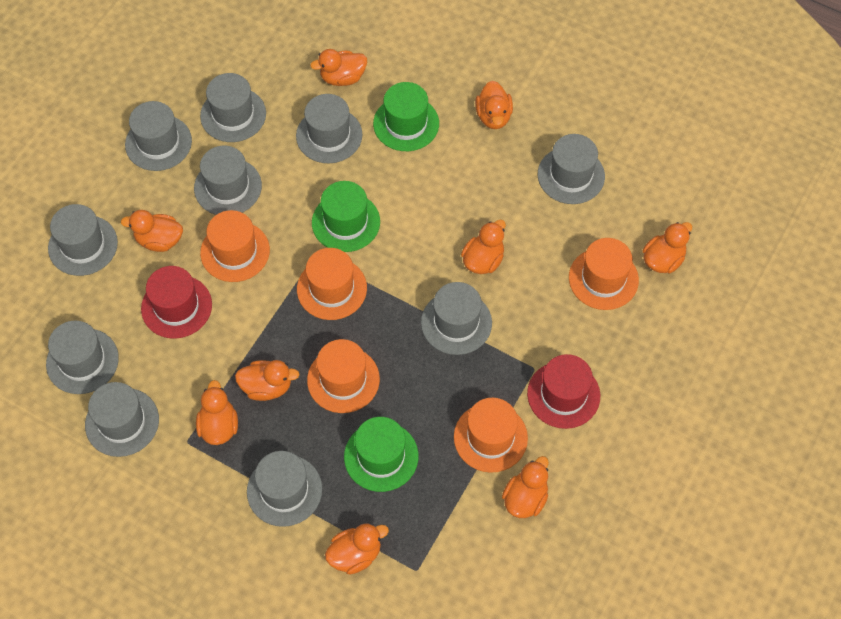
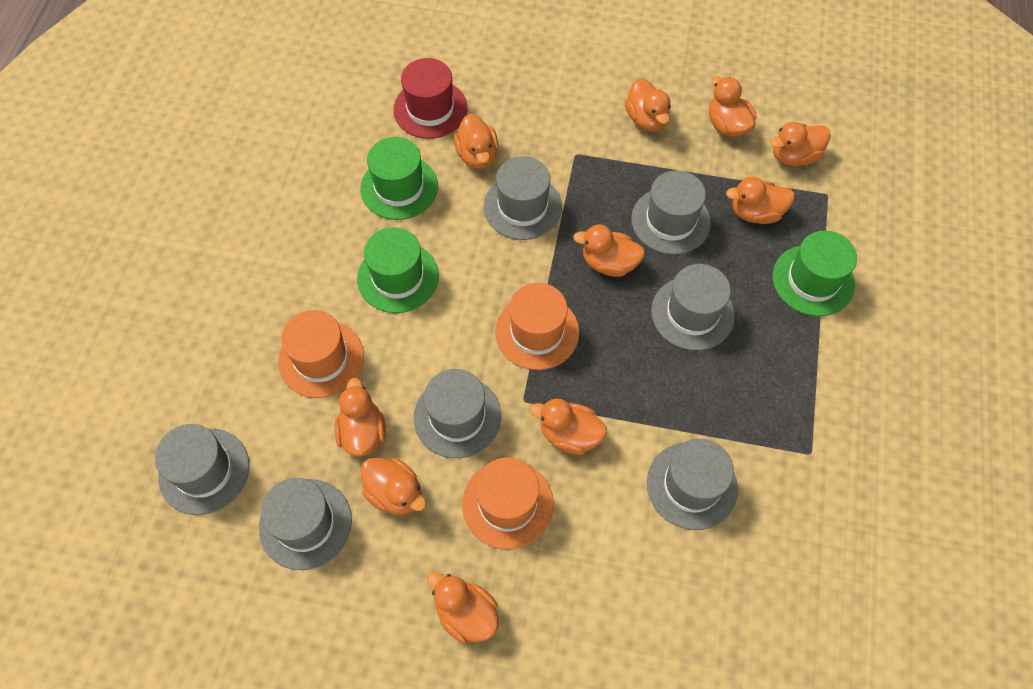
grey hat: [46,321,119,394] [48,204,118,276] [85,382,159,457] [125,101,192,171] [194,145,262,215] [200,73,266,142] [247,451,322,527] [296,94,362,163] [421,282,492,355] [538,134,605,204] = 10 -> [155,424,249,515] [259,478,352,570] [414,369,501,458] [484,156,562,240] [631,170,711,254] [647,439,738,530] [651,264,735,351] = 7
orange duck: [121,210,183,252] [196,380,238,445] [235,360,300,401] [310,49,367,86] [325,523,389,575] [461,220,506,274] [475,81,513,129] [502,456,549,518] [643,222,692,274] = 9 -> [334,378,386,457] [360,458,427,515] [427,572,499,644] [454,114,498,169] [530,398,607,455] [573,224,645,277] [625,78,671,132] [709,76,756,137] [726,176,795,224] [770,122,831,166] = 10
orange hat: [200,210,270,282] [297,248,367,320] [307,339,380,413] [454,398,528,473] [569,238,639,310] = 5 -> [278,310,364,398] [462,457,554,549] [495,283,579,370] = 3
red hat: [141,266,212,338] [527,354,600,429] = 2 -> [393,58,468,139] = 1

